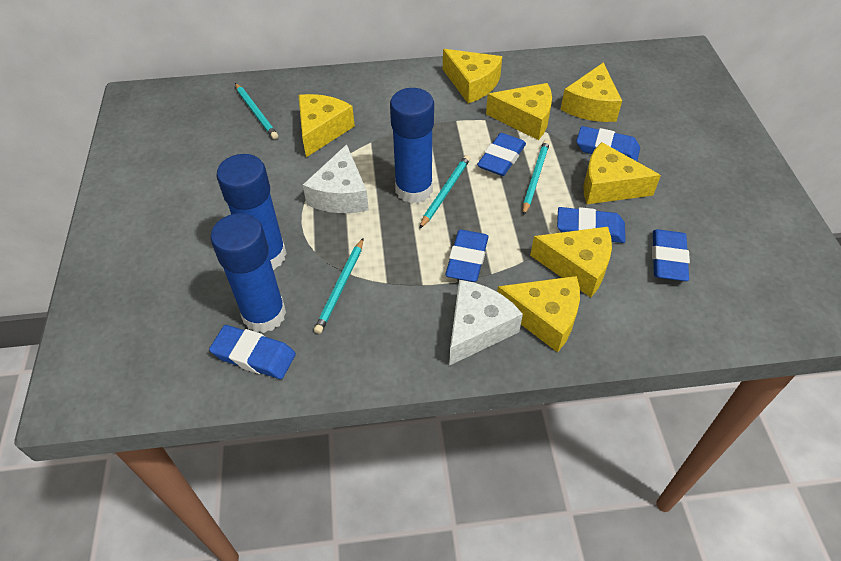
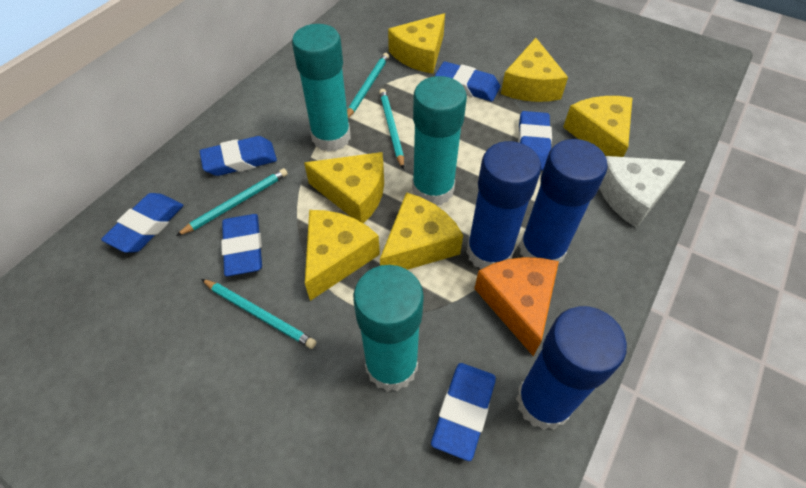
orange cheese: none = 0 -> [474,257,559,356] = 1
turquoise glue stick: none = 0 -> [292,24,351,152] [353,265,424,392] [412,76,467,205] = 3
white cheese: [303,144,369,213] [449,280,523,366] = 2 -> [599,156,686,228] = 1
yellow cheese: [299,94,355,157] [443,49,502,103] [486,83,552,140] [497,276,580,352] [530,227,612,298] [560,62,622,122] [583,142,661,204] = 7 -> [304,152,384,223] [305,210,380,301] [380,192,463,270] [388,13,445,74] [501,38,568,102] [563,96,632,157] = 6

